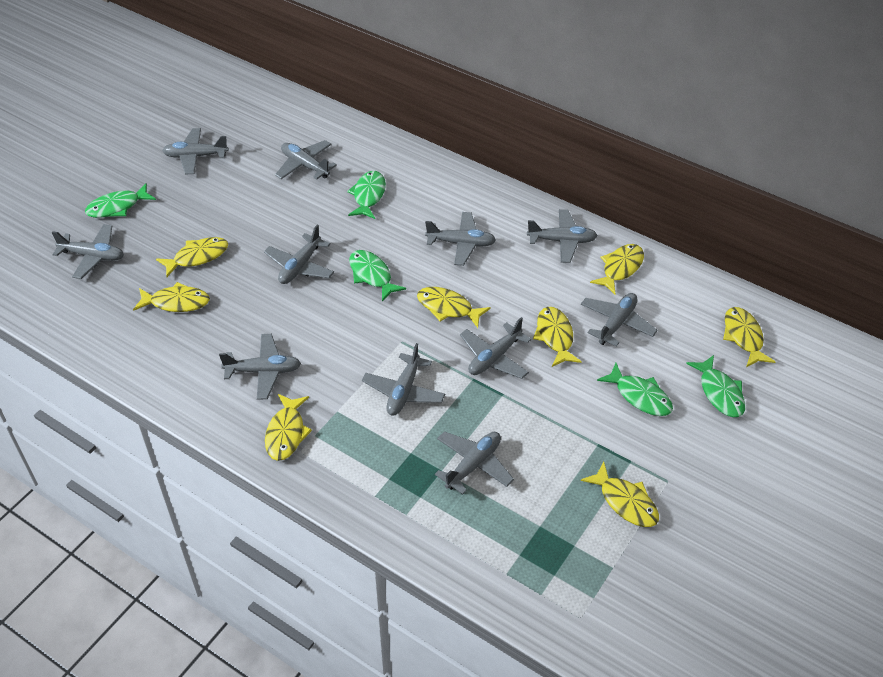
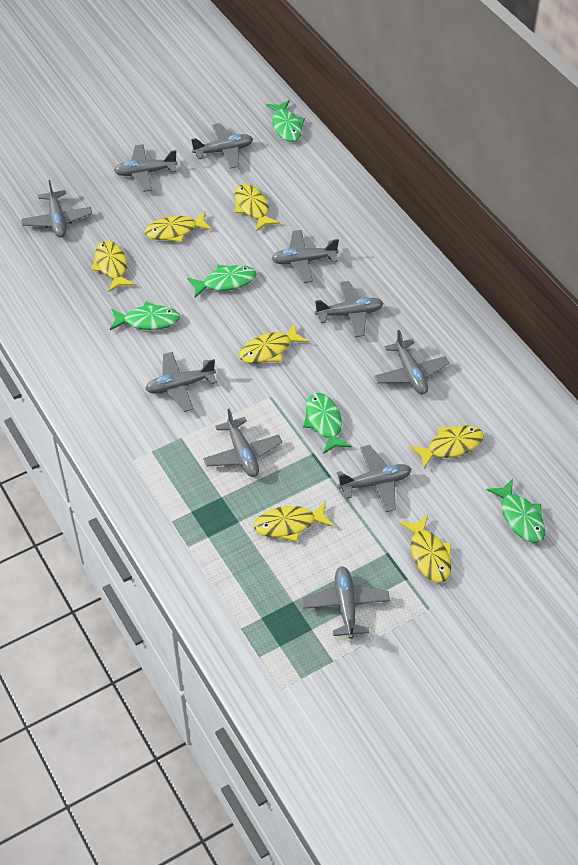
grey plane: [52,224,124,279] [162,128,229,174] [219,334,301,400] [264,225,334,284] [275,140,337,180] [362,343,445,416] [425,212,496,266] [435,431,514,494] [460,317,531,379] [527,209,598,263] [581,293,657,347] = 11 -> [21,180,92,238] [114,144,178,192] [145,352,217,412] [191,123,253,169] [203,409,282,477] [271,230,339,283] [302,566,390,639] [315,281,384,337] [337,445,411,512] [374,330,449,394] = 10
yellow fish: [133,282,210,312] [156,237,228,277] [265,394,312,461] [417,287,491,328] [533,307,582,367] [581,462,659,527] [590,244,644,294] [723,307,775,367] = 8 -> [91,241,135,292] [145,212,212,242] [235,184,280,231] [239,324,308,363] [254,501,333,542] [399,515,452,582] [410,425,484,468] = 7

